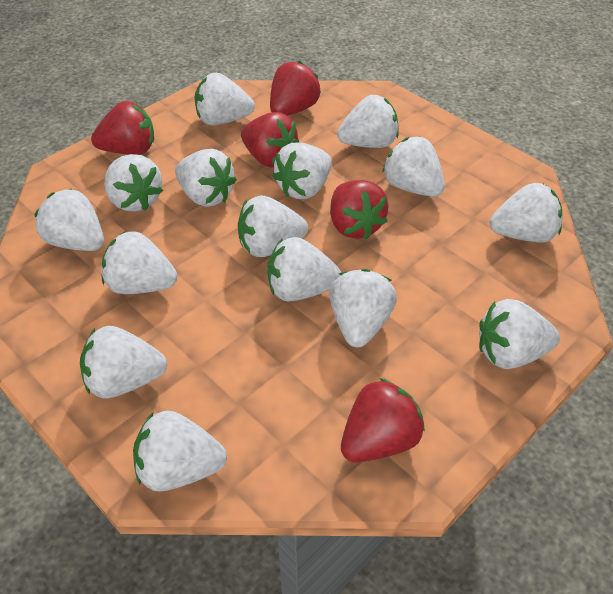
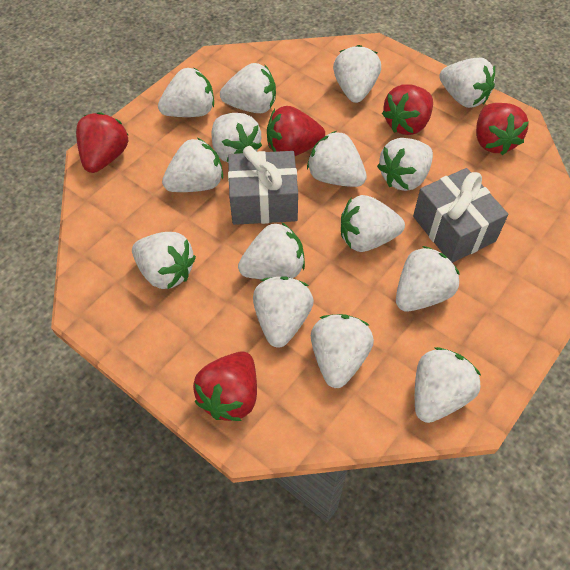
grey gift: none = 0 -> [228,146,298,225] [413,168,508,263] = 2

